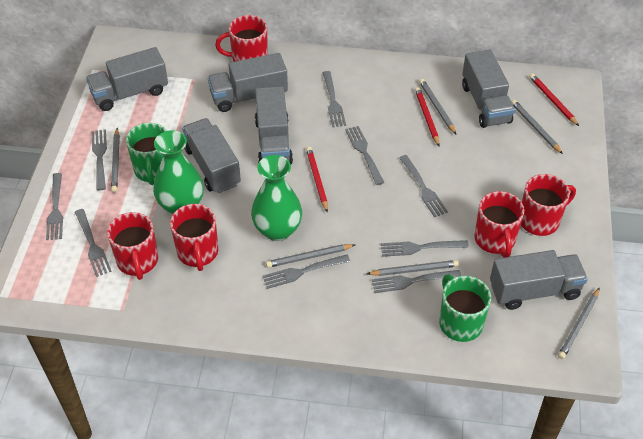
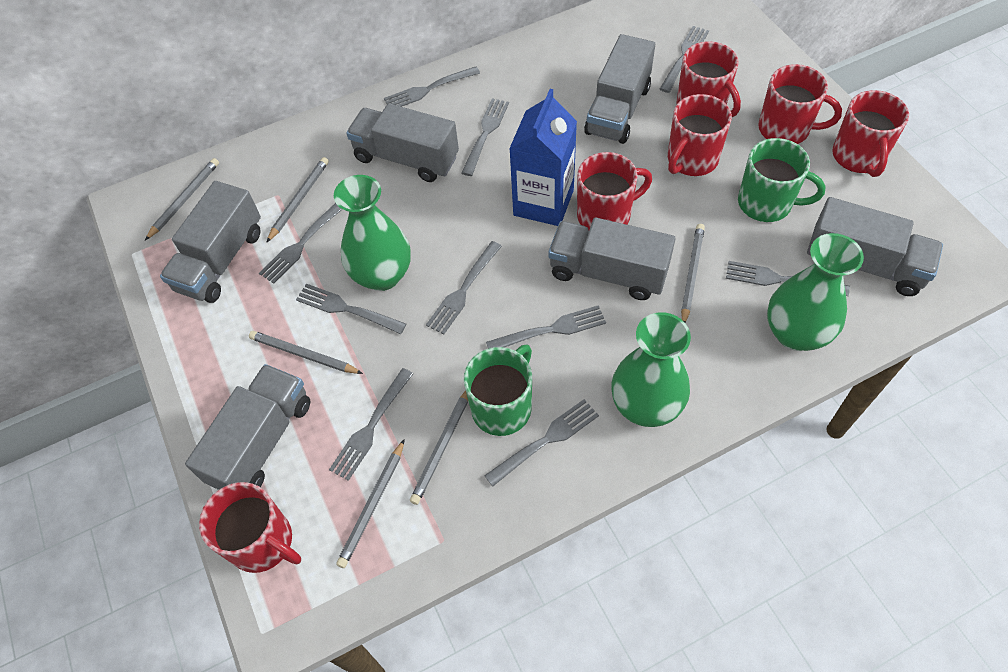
blue carton: none = 0 -> [509,89,577,226] = 1
green vase: [153,130,204,214] [251,155,302,241] = 2 -> [334,175,411,291] [611,312,691,427] [767,233,864,351] = 3
grey fork: [46,173,63,240] [75,209,112,277] [91,129,107,190] [263,255,350,289] [322,71,346,127] [345,126,385,185] [372,270,461,293] [381,240,469,257] [399,155,448,217] = 9 -> [259,203,343,284] [296,284,406,334] [329,368,413,481] [384,67,480,107] [426,241,502,334] [462,98,509,176] [484,399,599,486] [486,305,606,349] [660,26,709,93] [726,261,850,296] = 10
red mug: [107,212,158,280] [170,204,218,271] [215,15,268,62] [474,191,524,258] [521,174,576,236] = 5 -> [199,482,301,573] [577,152,652,230] [668,94,732,176] [677,41,741,117] [758,64,842,144] [832,90,909,177] = 6
red pencil: [306,147,328,213] [415,87,439,146] [529,73,579,126] = 3 -> none = 0

